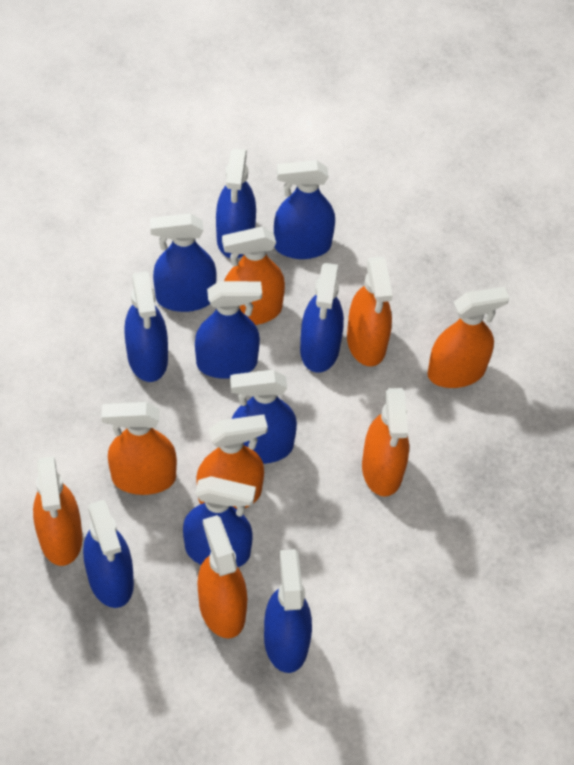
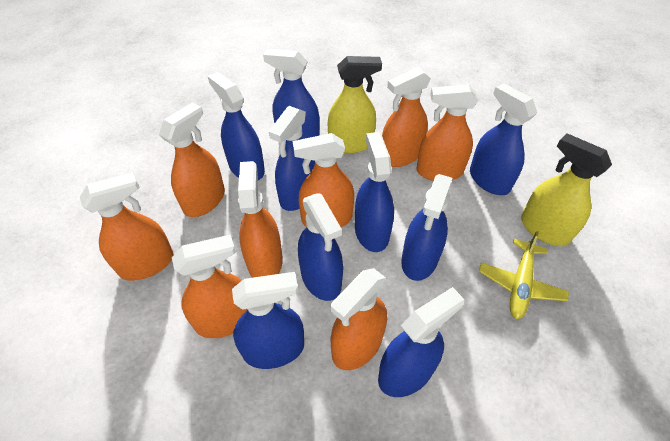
blue spray bottle: [83,500,134,608] [124,271,168,382] [150,213,217,312] [183,476,256,567] [195,281,262,379] [216,148,256,258] [230,370,297,464] [264,549,312,673] [274,160,335,259] [300,263,344,373] = 10 -> [207,72,265,180] [232,272,304,369] [263,49,320,139] [269,106,315,211] [298,193,343,301] [355,132,394,252] [378,287,464,397] [401,174,453,281] [470,83,537,195] = 9
yellow plane: none = 0 -> [479,231,569,319] = 1
yellow spray bottle: none = 0 -> [328,56,382,154] [521,133,612,246] = 2

